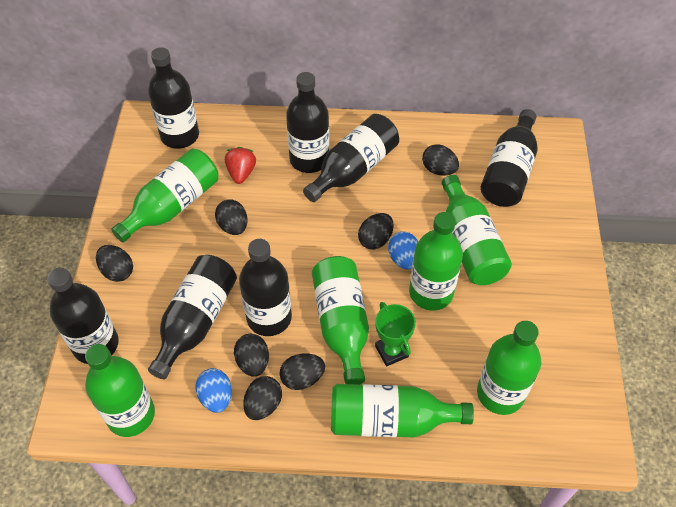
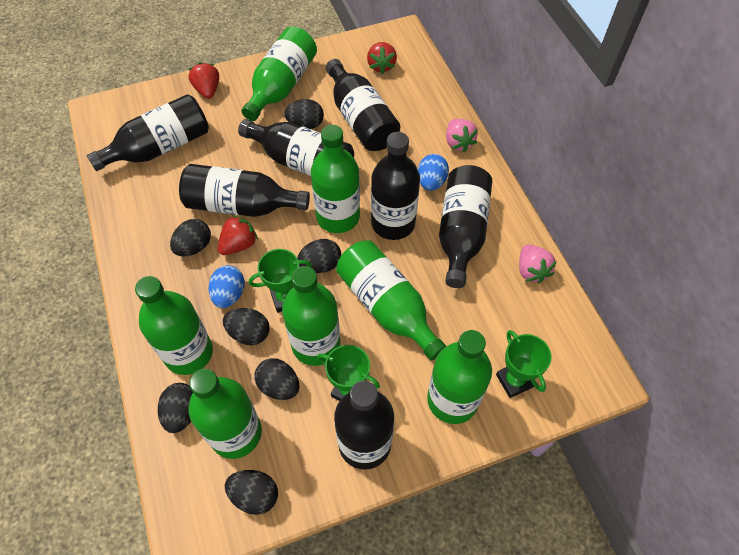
green trophy: [375,302,416,367] = 1 -> [249,249,311,313] [317,345,380,401] [496,330,551,398] = 3
pink strawberry: none = 0 -> [446,119,478,152] [519,244,557,284] = 2
red strawberry: [225,147,256,184] = 1 -> [188,62,219,99] [218,215,258,255] [367,42,397,74] = 3

